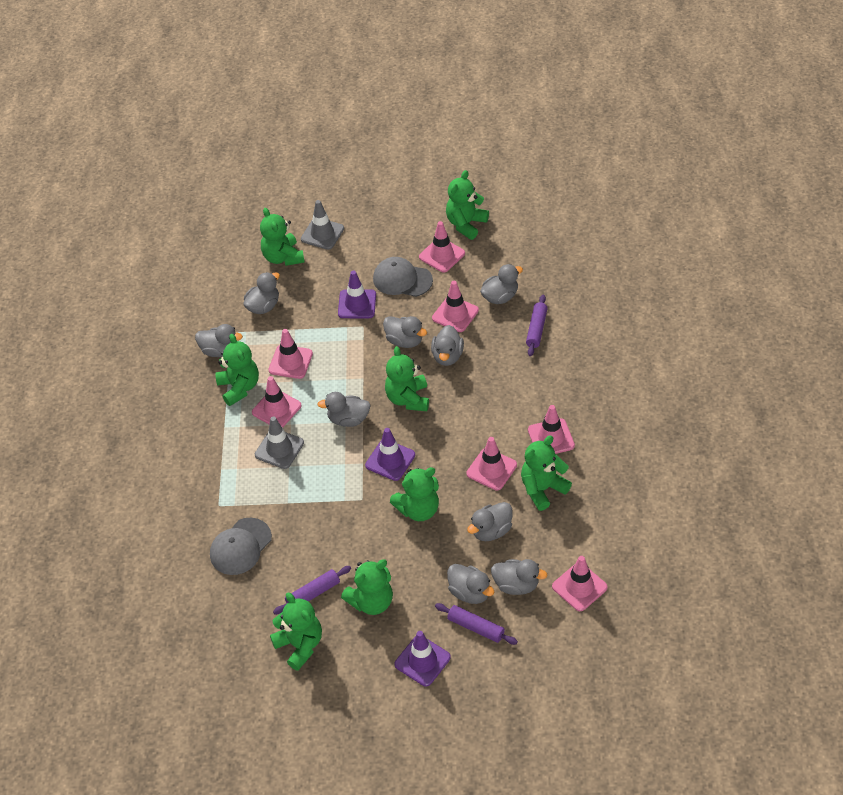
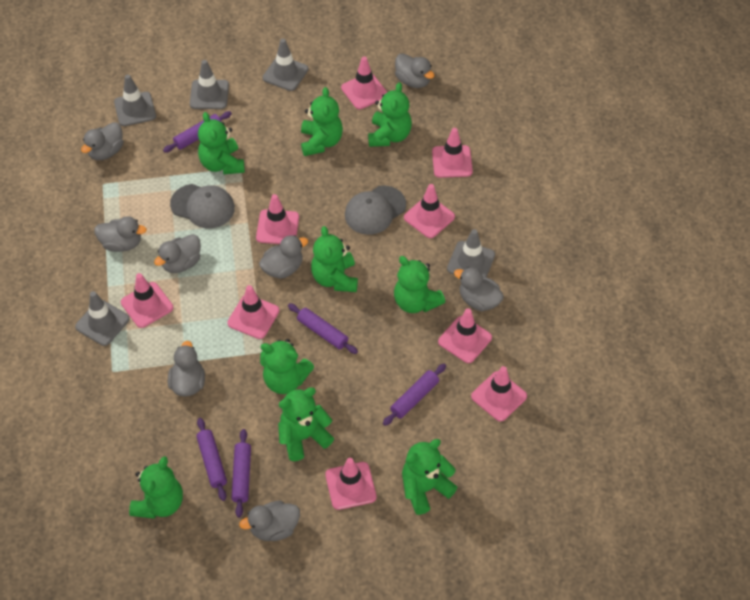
green teddy bear: [215,334,259,406] [260,208,305,266] [270,593,322,671] [341,559,393,615] [385,346,429,411] [390,467,439,521] [446,170,489,240] [521,436,572,511] = 8 -> [129,456,183,519] [198,112,245,174] [260,339,314,394] [278,387,334,461] [301,87,343,156] [311,226,358,292] [368,82,412,147] [394,256,445,313] [402,439,458,515] = 9
grey duck: [195,324,243,357] [243,272,280,314] [317,392,371,427] [383,316,427,348] [431,325,464,366] [447,564,495,604] [467,502,513,541] [480,264,523,304] [491,559,548,595] = 9 -> [81,122,123,160] [94,216,147,252] [154,234,201,273] [168,341,205,396] [239,501,300,541] [259,235,308,279] [395,53,434,88] [454,267,504,311] = 8
grey traffic cone: [255,416,304,469] [301,200,344,250] = 2 -> [75,291,130,346] [114,75,156,126] [190,60,229,109] [263,39,309,91] [447,229,495,278] = 5
pink traffic cone: [252,376,301,428] [269,329,313,379] [419,221,465,272] [432,281,479,332] [466,437,517,491] [528,405,575,454] [552,556,608,611] = 7 -> [121,273,173,328] [227,285,279,339] [256,194,299,244] [325,458,376,510] [341,56,387,109] [404,184,455,238] [432,128,473,178] [438,308,492,363] [471,366,527,421] = 9
purple rolling pin: [273,566,351,614] [435,603,518,645] [526,295,548,356] = 3 -> [163,111,232,153] [196,418,227,501] [231,429,251,518] [288,303,358,354] [383,364,446,426] = 5
purple traffic cone: [338,271,376,318] [365,428,415,481] [394,631,451,686] = 3 -> none = 0

